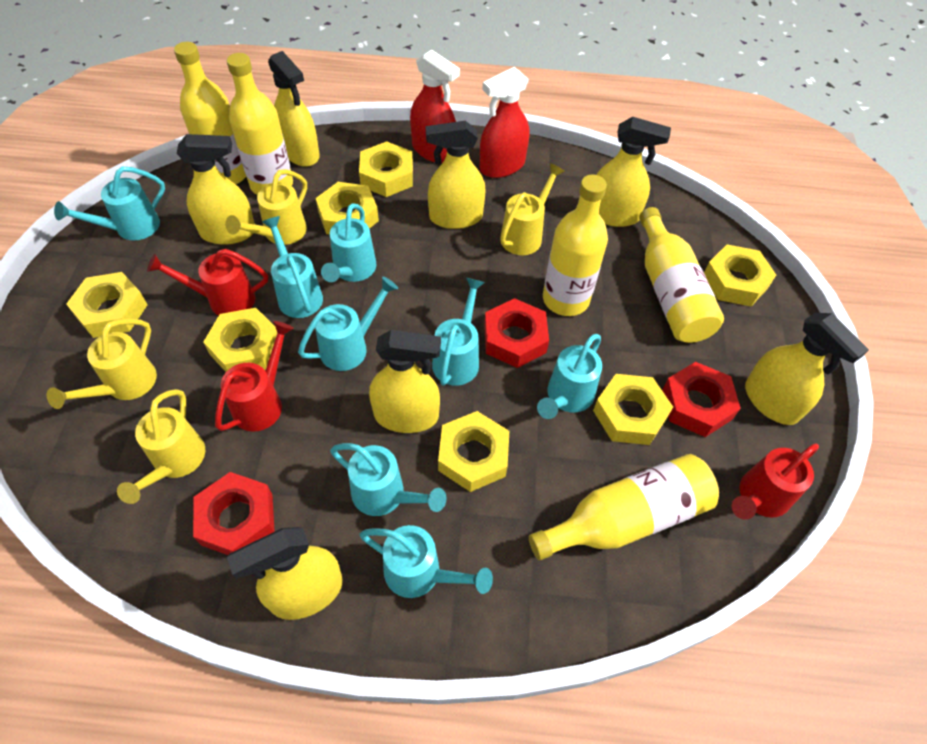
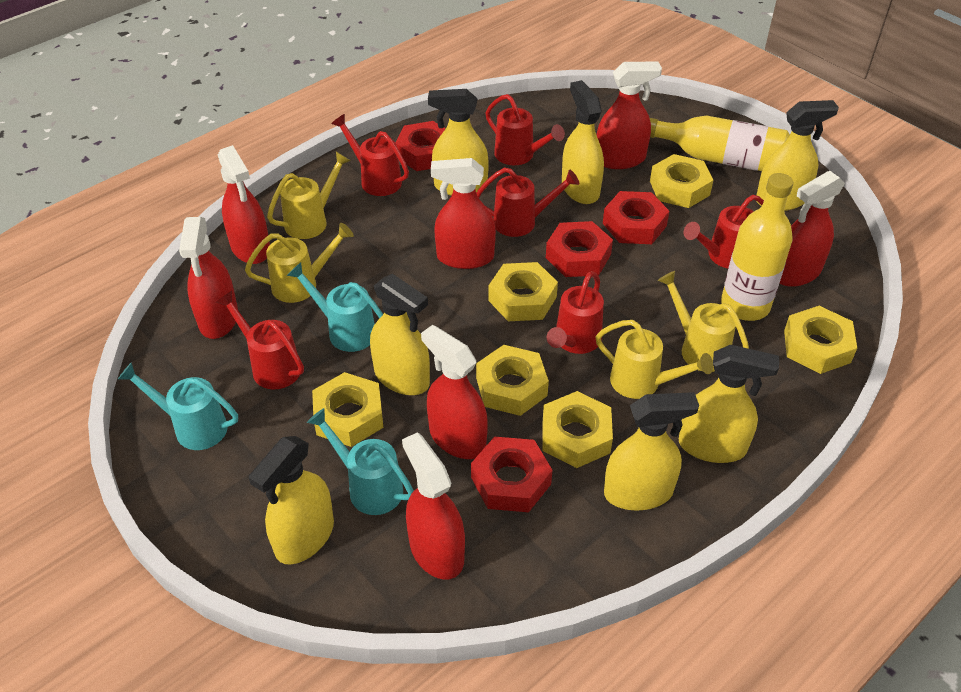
red nut: [193,472,275,555] [484,298,549,368] [662,362,741,437] = 3 -> [395,121,446,171] [471,436,553,512] [546,221,613,277] [603,191,669,244] = 4
red spray bottle: [410,50,460,163] [480,67,529,178] = 2 -> [179,217,238,339] [218,145,270,264] [402,433,465,580] [421,325,488,459] [431,158,496,269] [597,62,662,169] [779,171,845,287] = 7
red watering can: [147,249,268,315] [215,321,294,432] [732,443,819,520] = 3 -> [216,291,304,389] [331,114,409,196] [477,167,579,237] [485,94,565,165] [547,271,604,354] [683,195,764,268] = 6
turquoise watering can: [54,167,165,241] [262,216,323,318] [298,277,398,371] [321,203,376,282] [330,443,446,516] [359,525,493,598] [432,278,485,386] [537,334,602,419] = 8 -> [118,362,238,450] [287,262,383,352] [307,408,414,515] = 3
yellow bottle: [174,42,246,184] [227,53,293,195] [529,454,719,560] [543,175,608,316] [639,207,724,343] = 5 -> [650,116,790,171] [721,173,793,321] = 2
yellow nut: [66,272,148,338] [203,308,277,372] [316,182,379,235] [359,141,413,197] [438,411,509,492] [593,374,673,445] [704,244,776,306] = 7 -> [312,372,383,447] [476,345,549,416] [488,262,558,321] [542,391,613,468] [650,154,713,208] [784,306,857,374] = 6

